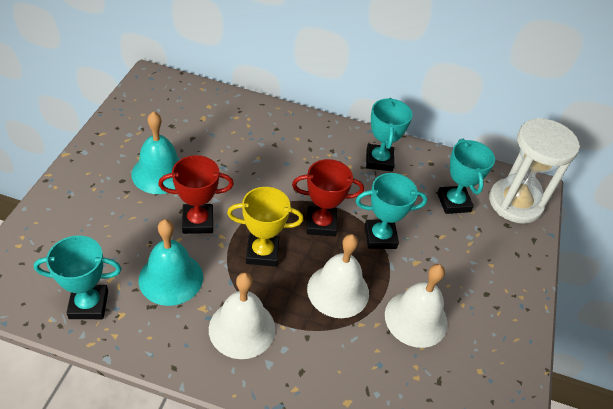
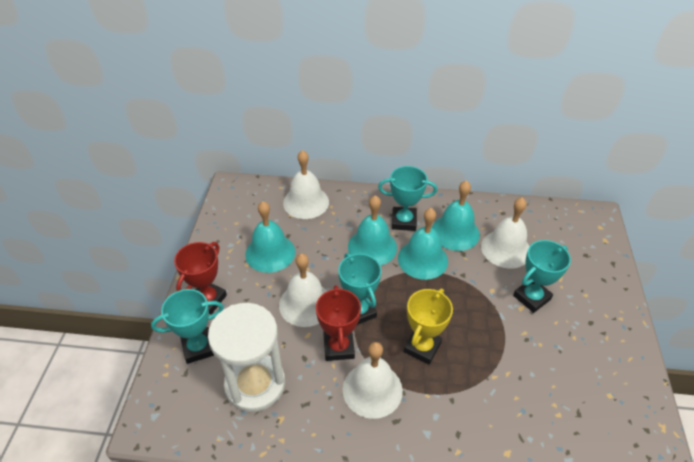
turquoise bell: [131,111,180,194] [139,219,203,306] = 2 -> [245,201,295,273] [348,195,397,266] [398,208,448,280] [432,180,480,251] = 4
white bell: [209,272,275,359] [307,234,369,318] [385,264,448,348] = 3 -> [279,254,327,327] [283,150,329,219] [343,342,403,419] [481,197,530,269] = 4

